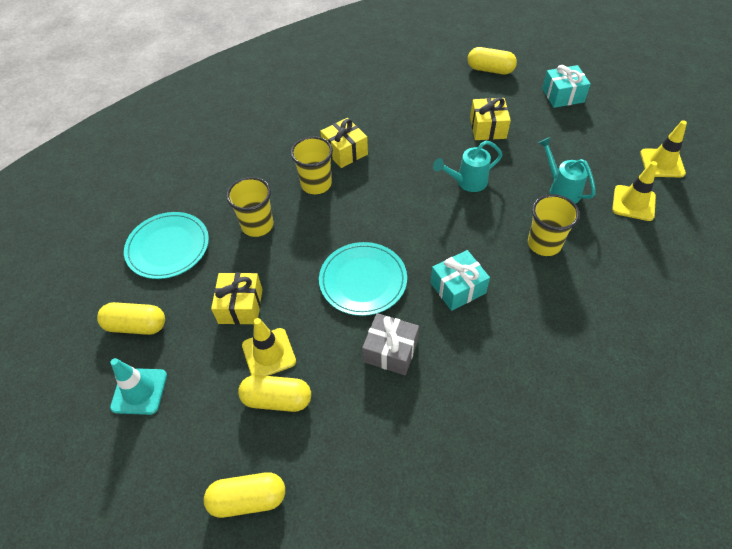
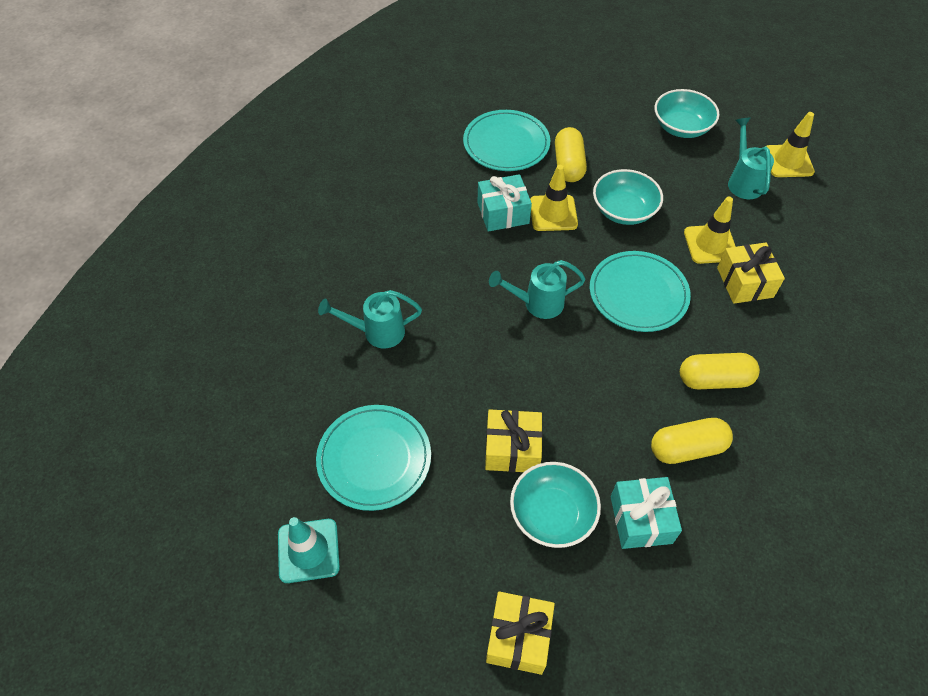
grey gift: [362,313,419,375] = 1 -> none = 0
turquoise bowl: none = 0 -> [510,462,601,548] [593,169,663,225] [654,89,720,138] = 3
turquoise plate: [124,212,209,279] [319,242,407,316] = 2 -> [316,405,431,511] [463,110,550,171] [590,251,691,332] = 3
turquoise watering can: [433,140,502,192] [538,137,596,204] = 2 -> [318,290,422,348] [489,260,586,319] [728,117,774,199] = 3
yellow capsule: [97,302,165,335] [204,472,285,518] [238,375,311,412] [467,47,517,74] = 4 -> [555,127,587,182] [651,418,733,464] [680,353,760,389] = 3
yellow cup: [226,177,273,237] [290,136,333,194] [528,194,580,256] = 3 -> none = 0

